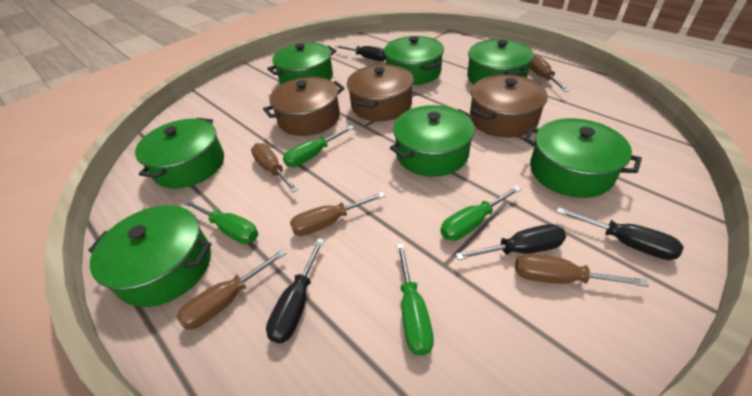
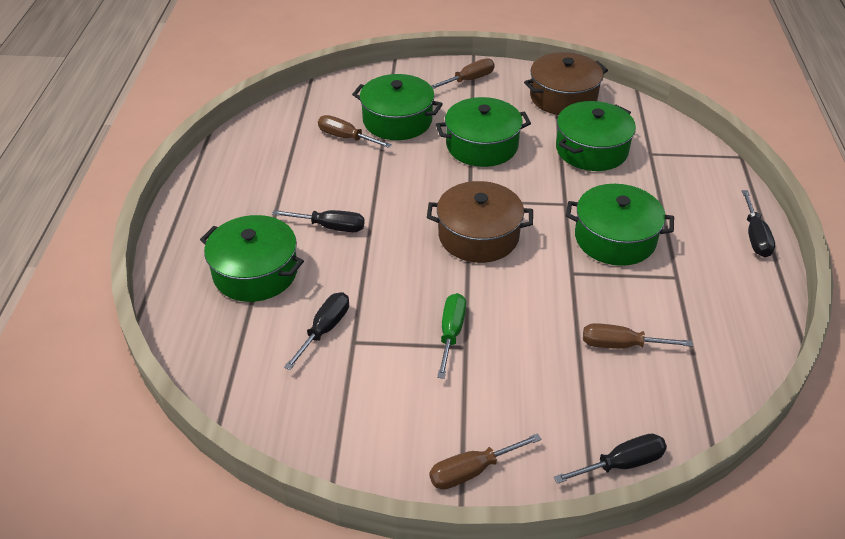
brown pot: [263,77,345,136] [347,64,414,121] [470,75,548,138] = 3 -> [427,181,533,263] [524,52,608,115] = 2
brown screwdriver: [177,249,287,330] [251,143,298,193] [290,192,385,236] [515,253,648,287] [530,54,570,92] = 5 -> [318,115,392,148] [429,433,542,490] [431,58,495,89] [583,323,693,349] = 4
green pot: [88,205,212,307] [135,118,224,189] [267,42,336,84] [384,36,444,85] [390,105,475,177] [467,39,534,85] [524,118,642,198] = 7 -> [200,215,304,302] [352,74,443,140] [436,97,531,167] [556,101,636,171] [566,184,674,266] = 5
green screwdriver: [184,200,258,244] [283,125,354,167] [396,243,434,356] [440,186,521,241] = 4 -> [437,293,466,379] = 1

